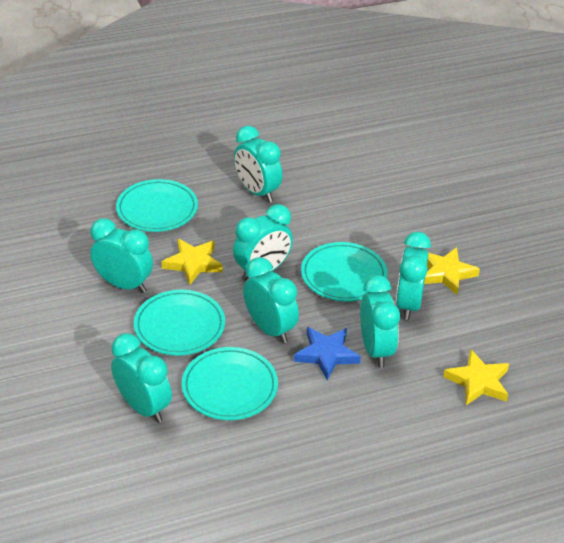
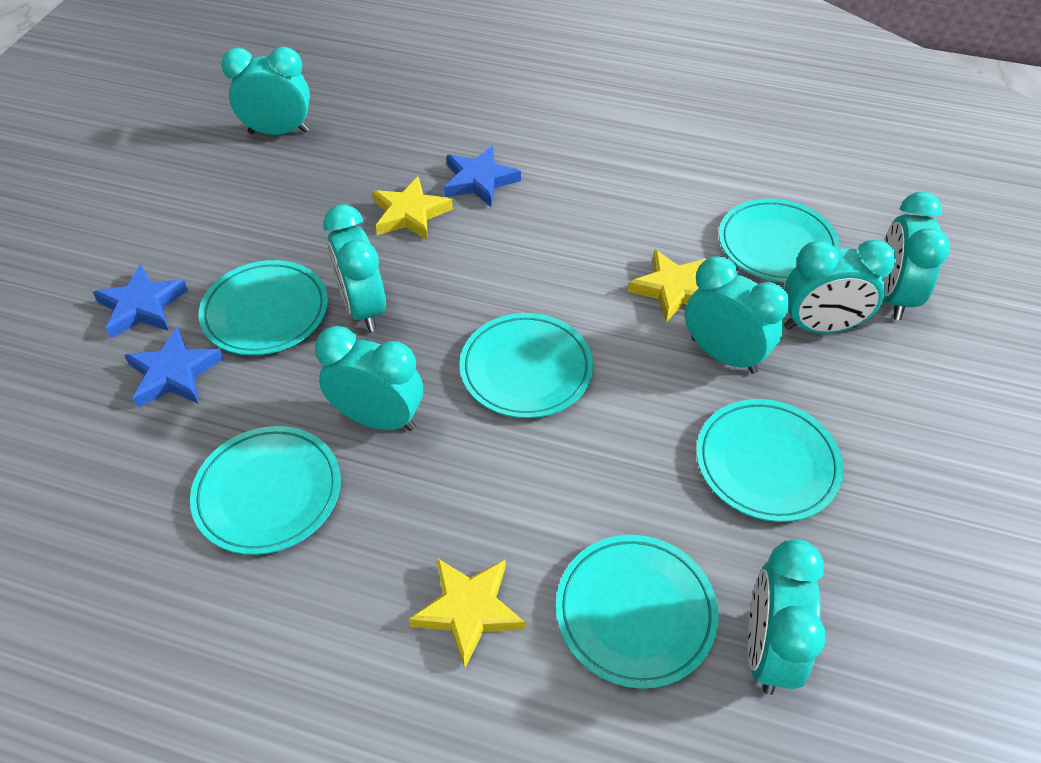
blue star: [294,327,361,380] = 1 -> [93,264,188,338] [124,327,224,407] [444,146,521,207] = 3
turquoise plate: [116,179,198,232] [134,290,225,356] [182,347,278,420] [301,242,388,302] = 4 -> [190,426,341,555] [199,260,328,355] [459,313,593,418] [556,535,719,689] [696,399,844,522] [719,198,840,283] = 6

